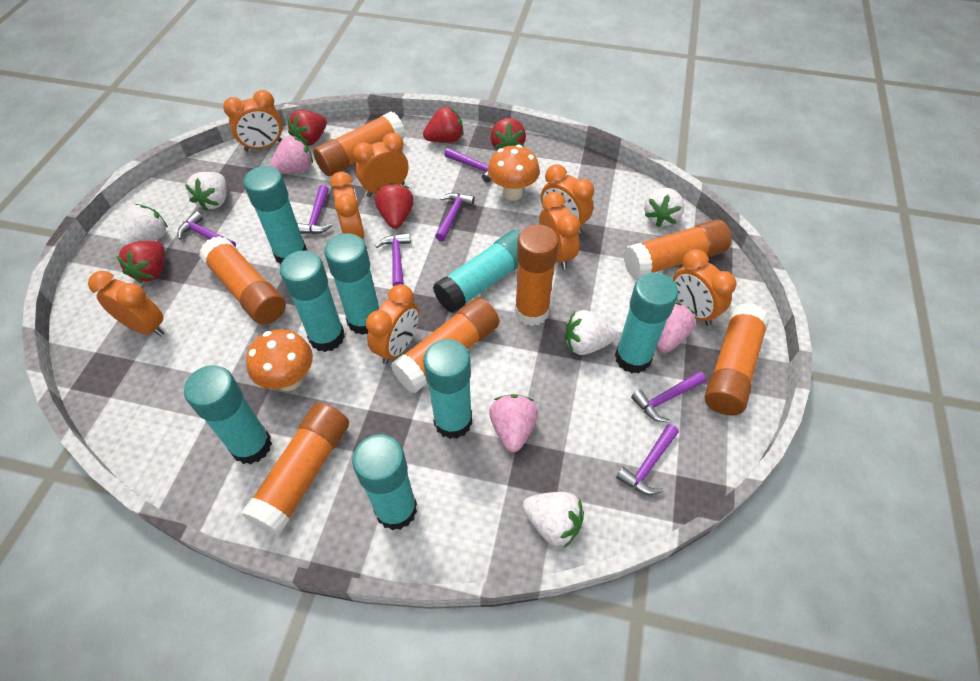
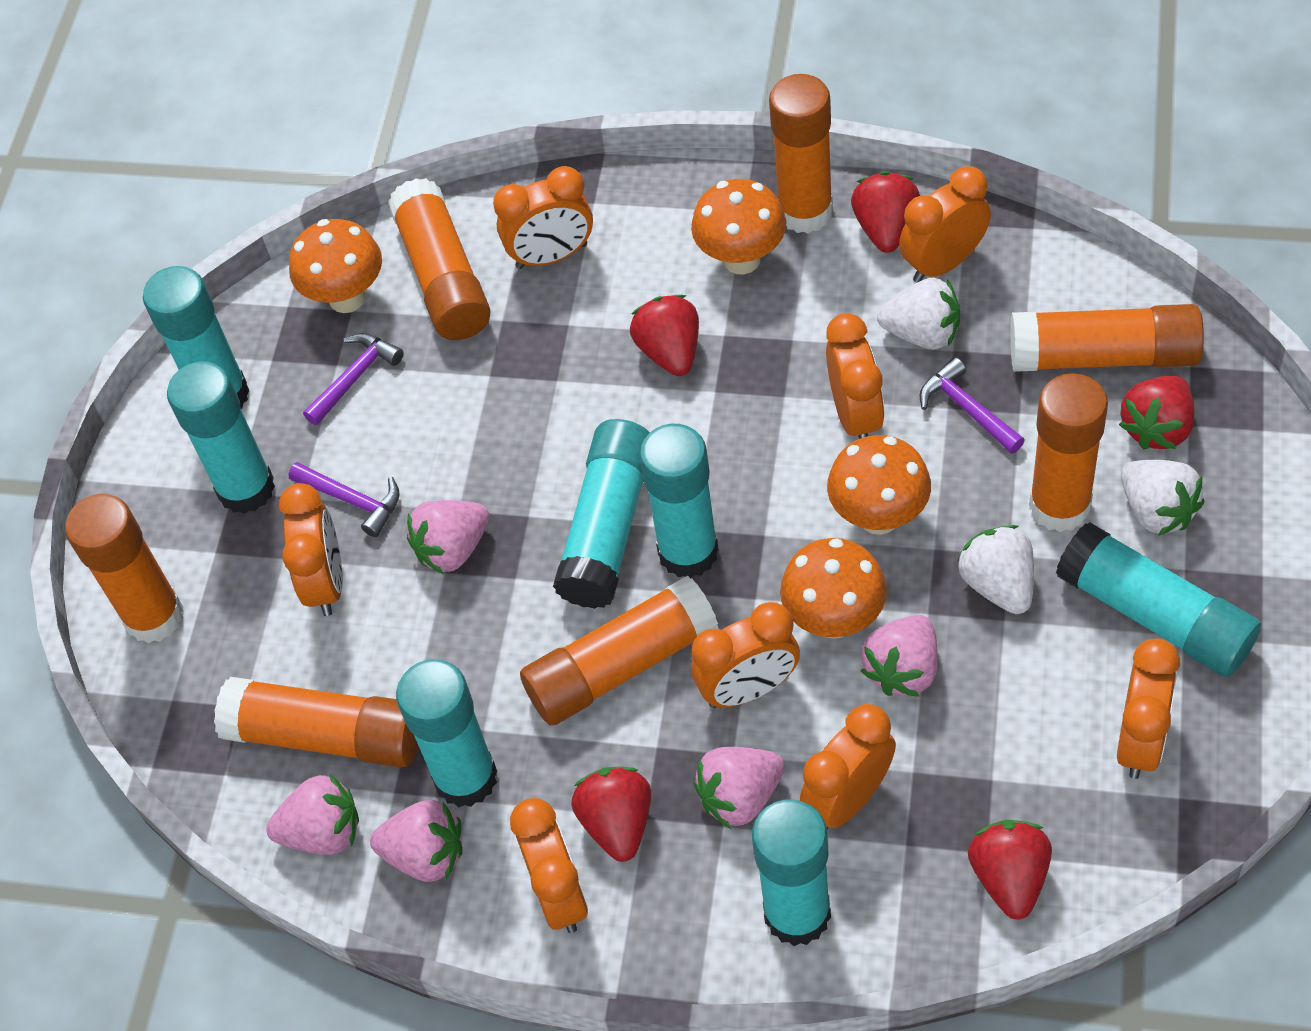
orange mushroom: [246,329,313,391] [488,145,540,201] = 2 -> [289,219,382,313] [691,179,786,274] [780,538,887,639] [827,435,931,535] = 4
pink strawberry: [270,135,313,174] [489,394,538,452] [657,302,696,353] = 3 -> [266,774,359,855] [370,800,462,882] [407,500,489,574] [693,747,785,829] [861,615,938,697] = 5
purple hammer: [177,211,236,247] [297,185,332,234] [375,233,411,287] [435,193,475,241] [445,148,491,183] [616,424,679,495] [631,371,706,422] = 7 -> [289,462,400,537] [303,333,404,425] [919,357,1025,454] = 3
turquoise glue stick: [184,365,272,464] [243,166,307,265] [280,251,345,352] [324,233,380,335] [352,434,417,530] [423,339,472,439] [433,230,521,313] [615,272,678,373] = 8 -> [143,266,249,409] [167,361,275,514] [396,659,497,807] [553,419,650,609] [639,424,719,578] [752,799,831,946] [1056,522,1261,677] = 7
white strawberry: [120,204,168,246] [185,172,227,211] [523,492,584,548] [565,310,617,355] [644,188,685,227] = 5 -> [877,278,960,350] [957,525,1034,614] [1121,460,1204,536] = 3

